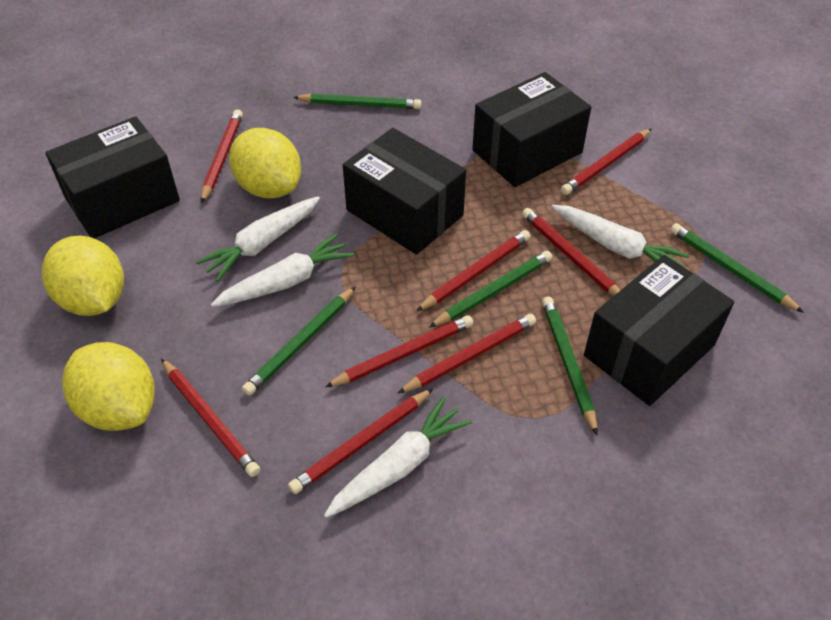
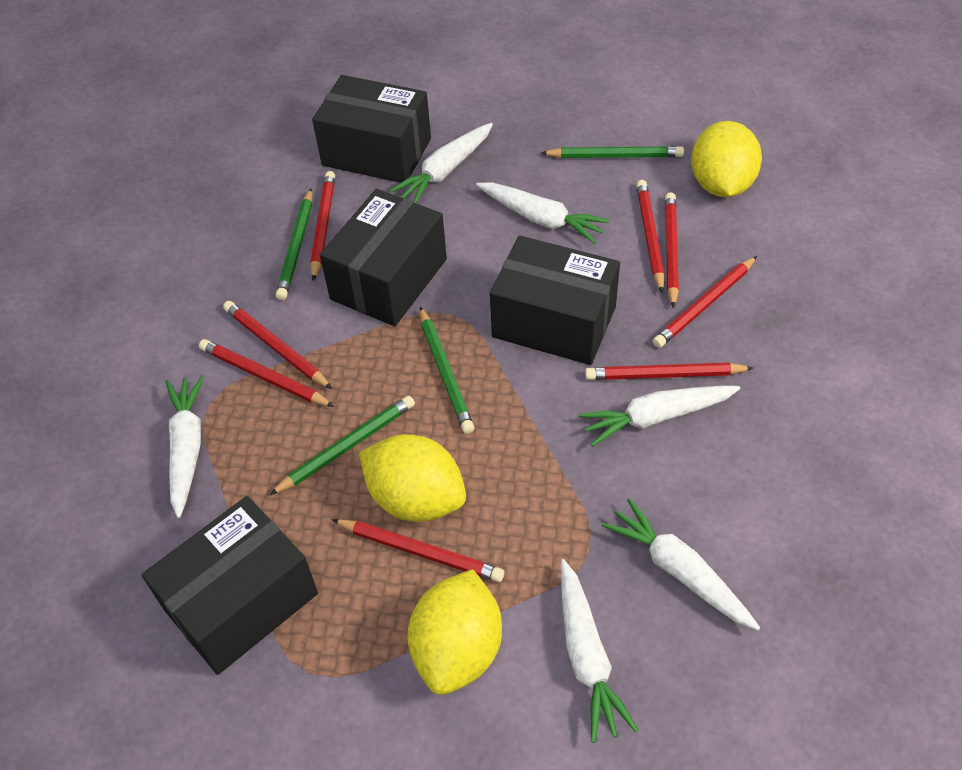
green pencil: [242,286,356,395] [293,94,422,109] [429,251,553,328] [542,297,597,435] [670,223,804,313] = 5 -> [269,396,415,495] [276,188,312,300] [420,307,474,434] [541,146,684,158] = 4
white carrot: [196,196,320,282] [211,233,354,307] [324,397,472,518] [552,205,690,266] = 4 -> [165,375,205,518] [390,123,493,203] [476,182,610,244] [561,559,638,743] [578,385,741,447] [602,498,760,630] = 6

